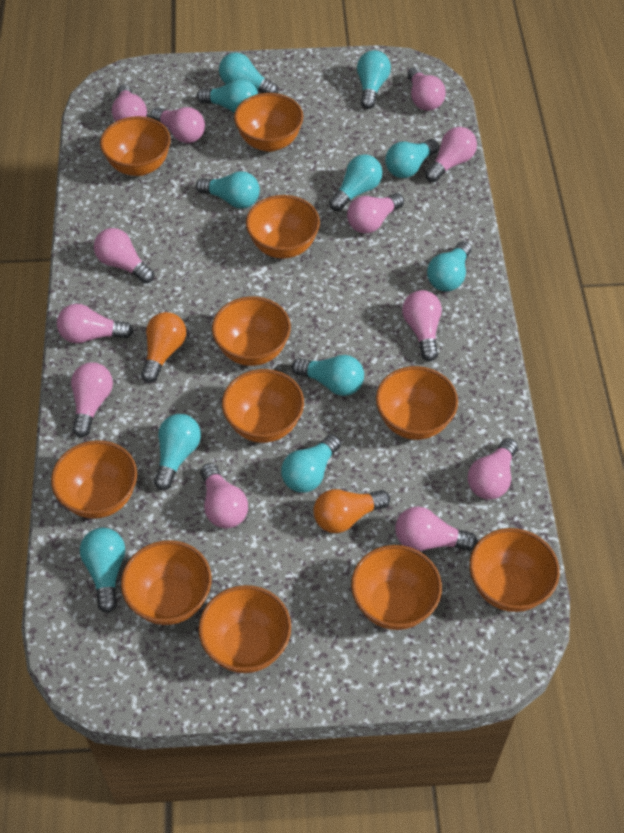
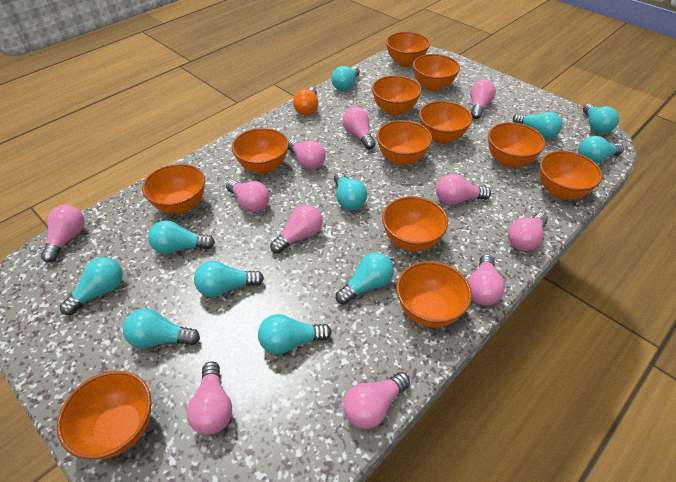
orange bowl: [51,440,137,519] [100,116,171,176] [121,540,211,625] [198,585,291,673] [212,296,291,366] [222,369,304,443] [234,93,303,152] [246,195,320,259] [351,545,442,630] [376,366,458,440] [469,528,560,612] = 11 -> [57,370,151,459] [142,163,205,214] [232,128,289,174] [372,75,422,116] [376,120,432,165] [382,196,448,251] [386,32,430,67] [396,261,472,328] [413,54,460,92] [419,101,473,144] [488,122,546,168] [540,151,603,200] = 12
orange light bulb: [141,312,186,383] [313,489,390,533] = 2 -> [293,87,318,115] = 1
pink light bulb: [57,304,133,344] [71,362,113,437] [94,228,154,284] [112,84,147,122] [151,107,205,143] [201,463,248,529] [347,193,404,233] [395,506,477,551] [402,290,442,361] [407,67,446,111] [425,127,477,182] [467,438,518,500] = 12 -> [41,205,85,263] [187,361,232,435] [226,180,270,212] [270,205,322,254] [288,139,326,169] [342,107,375,149] [343,372,410,429] [436,174,491,205] [468,254,505,305] [470,79,496,119] [508,213,548,251] = 11

